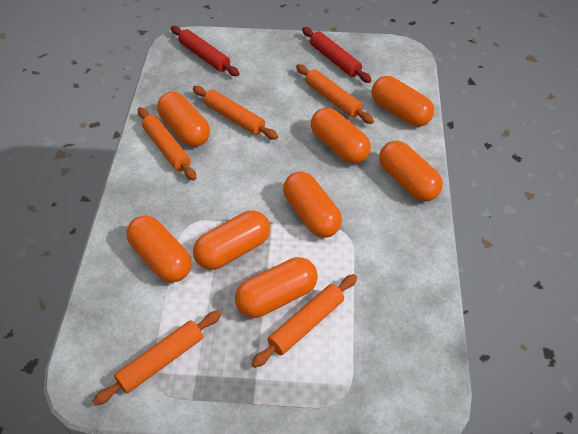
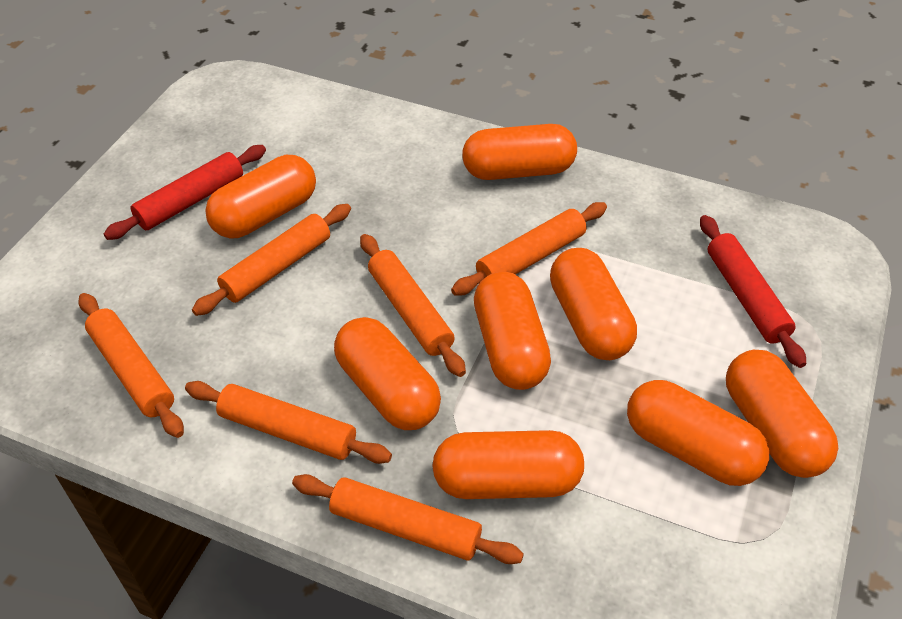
orange rolling pin: [93,311,221,405] [138,107,196,181] [193,86,278,140] [252,274,357,368] [296,64,374,124] = 5 -> [78,293,184,438] [185,381,392,464] [192,204,351,316] [292,474,524,564] [360,234,466,377] [451,202,607,296] = 6

